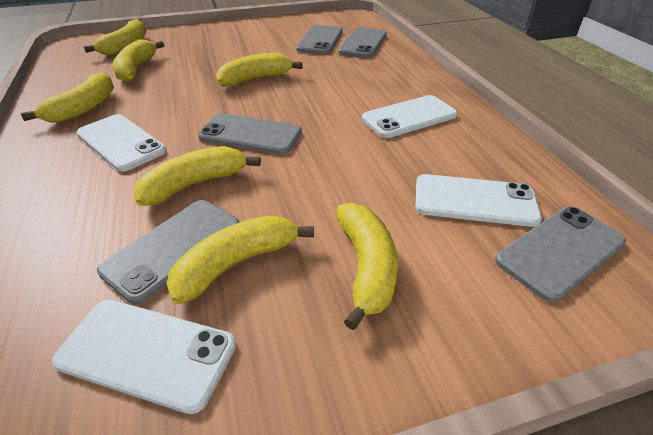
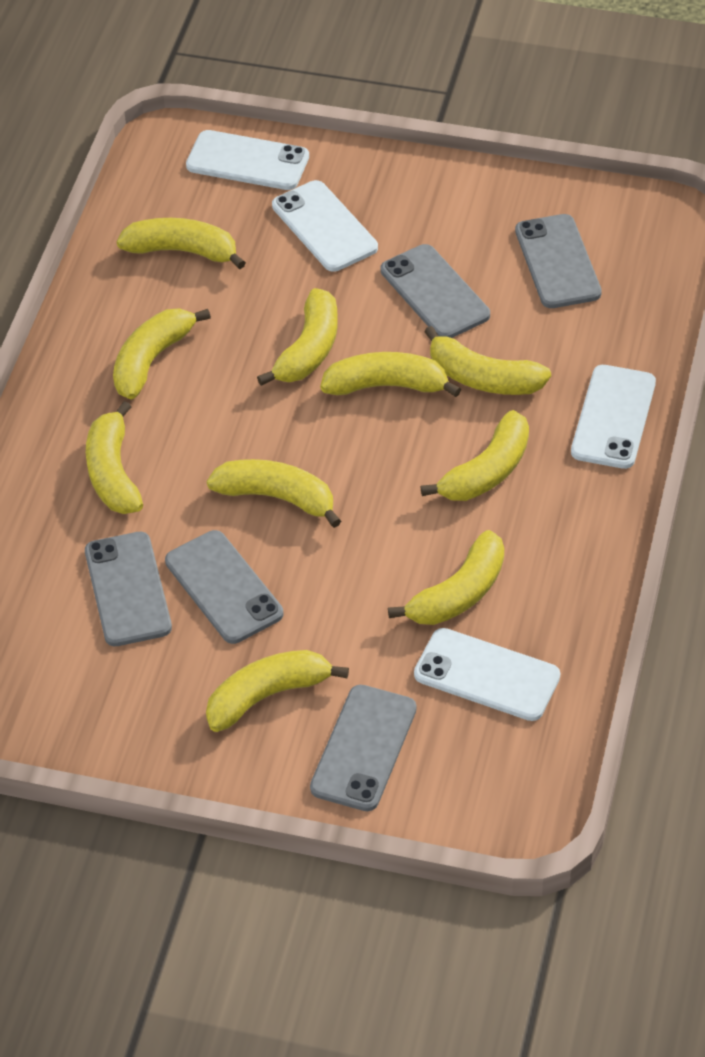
yellow banana: [21,72,114,123] [83,19,146,55] [113,39,164,82] [133,146,261,206] [166,215,314,304] [216,53,303,87] [336,203,398,330] = 7 -> [86,401,143,514] [113,308,211,400] [117,218,246,269] [206,650,349,732] [207,459,341,528] [257,288,338,386] [320,352,461,397] [388,530,504,625] [421,410,529,501] [424,326,551,395] = 10

